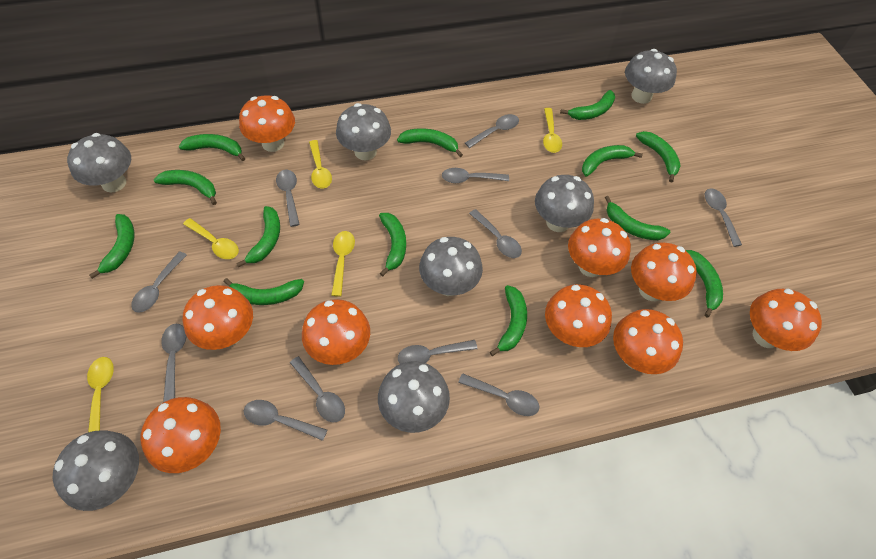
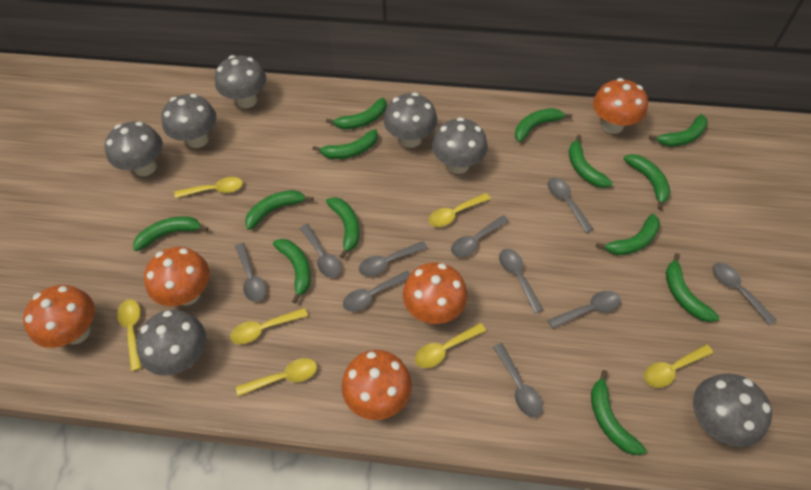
grey spoon: [131,251,187,313] [161,324,186,402] [244,400,327,441] [276,170,300,227] [290,356,345,422] [398,340,478,364] [442,168,509,183] [458,373,539,416] [465,114,519,148] [469,209,522,258] [705,189,742,247] = 11 -> [235,243,267,302] [300,224,341,278] [343,270,410,312] [359,241,427,276] [451,215,509,257] [493,343,543,417] [499,249,543,314] [548,178,594,233] [548,291,621,329] [712,263,777,325] = 10
orange mushroom: [141,397,221,473] [183,285,253,350] [239,95,295,152] [302,299,370,365] [545,284,612,347] [568,218,631,277] [613,309,683,374] [631,242,697,301] [750,289,822,351] = 9 -> [23,285,95,348] [144,247,210,306] [341,350,412,420] [403,262,467,324] [593,78,648,134] = 5
yellow spoon: [87,357,114,432] [183,218,239,259] [309,140,332,189] [331,231,355,297] [543,108,562,153] = 5 -> [117,300,142,371] [174,177,243,198] [230,308,308,344] [236,358,317,396] [415,323,486,368] [428,193,491,227] [644,344,713,388] = 7

